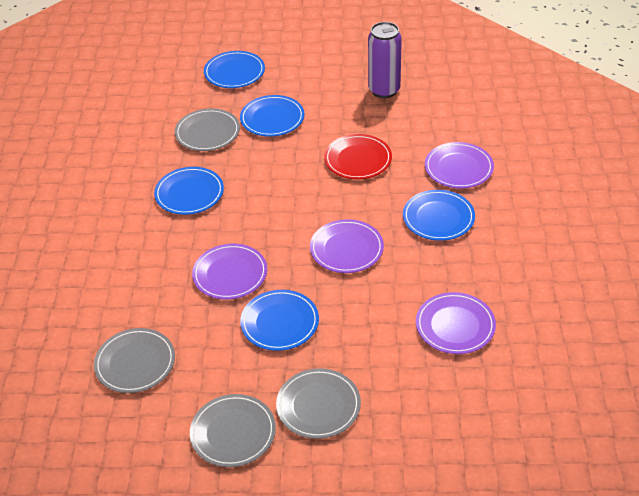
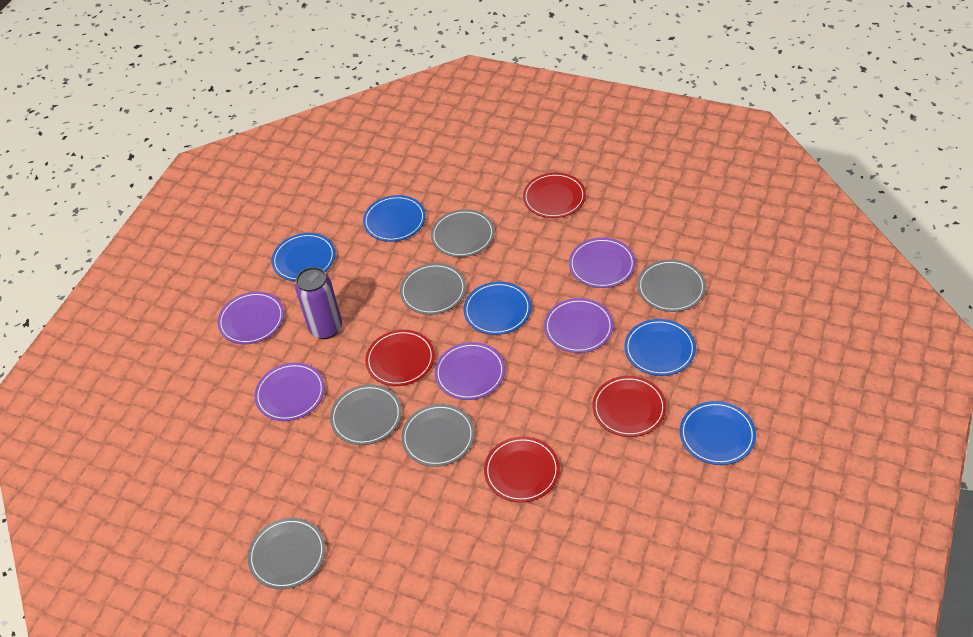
grey plate: [94,328,175,393] [175,109,240,151] [190,394,276,467] [276,368,361,439] = 4 -> [248,518,326,589] [330,384,402,445] [400,263,466,315] [401,404,475,467] [431,209,495,257] [637,259,706,312] = 6
purple plate: [192,244,267,300] [310,219,384,273] [416,292,496,354] [425,142,494,188] = 4 -> [218,292,284,344] [254,363,325,421] [435,342,505,400] [544,298,614,353] [569,238,636,288] = 5
red plate: [324,134,392,179] = 1 -> [365,330,435,386] [484,436,560,503] [523,173,586,218] [593,376,666,437] = 4

